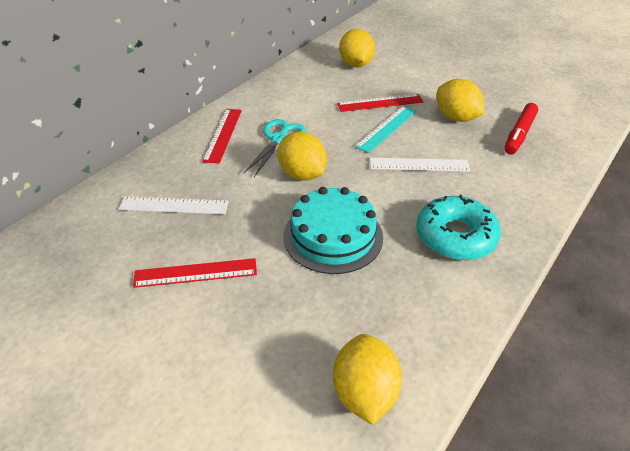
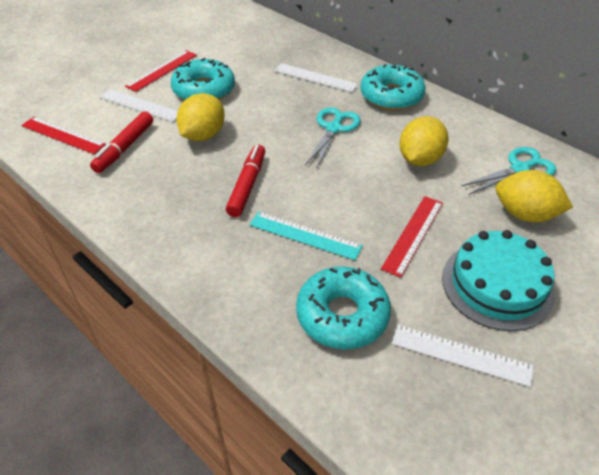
red marker: [504,103,538,155] = 1 -> [90,111,153,173] [226,145,265,217] = 2
turquoise donut: [416,195,501,260] = 1 -> [171,58,235,100] [296,267,391,349] [360,64,426,110] = 3
turquoise scissors: [244,119,306,177] = 1 -> [305,107,361,169] [461,147,556,195] = 2
white ruler: [119,197,229,214] [370,158,470,172] = 2 -> [100,89,178,122] [274,63,358,92] [392,324,534,387] = 3
yellow lemon: [277,132,327,181] [333,334,402,425] [339,29,375,67] [437,79,485,122] = 4 -> [177,93,225,141] [400,116,448,166] [496,170,573,222] = 3

